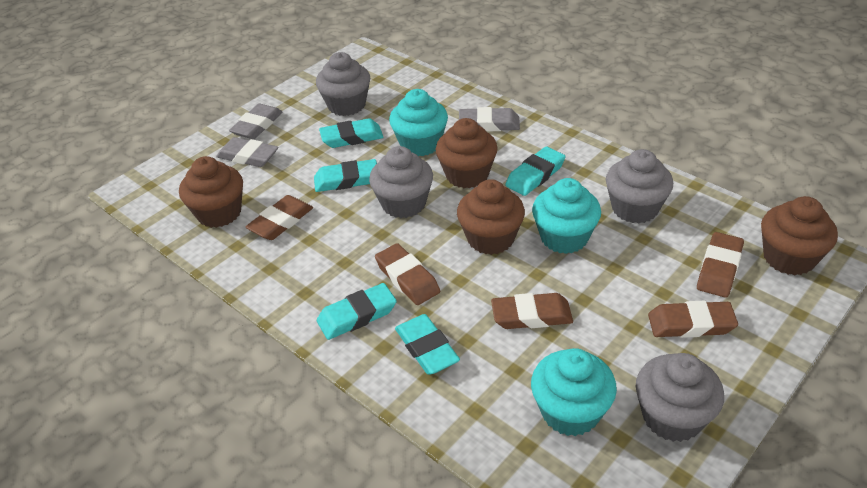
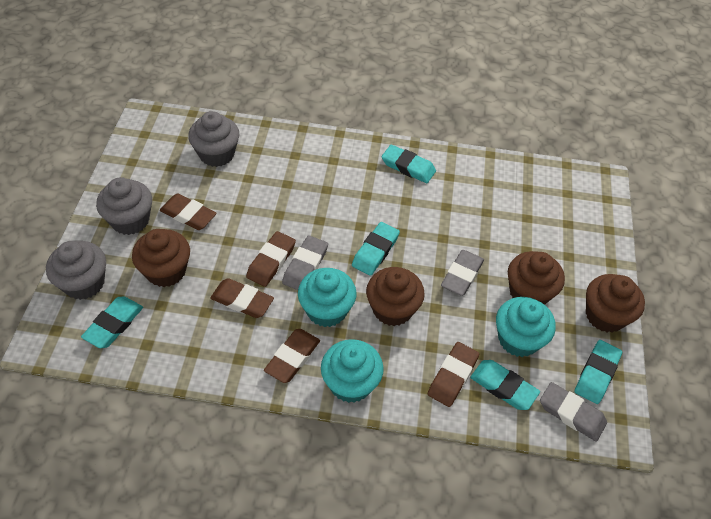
grey cupcake: [316,52,370,116] [369,146,433,218] [606,149,673,224] [636,353,724,442] = 4 -> [46,241,106,300] [96,177,152,235] [188,111,239,167] = 3

